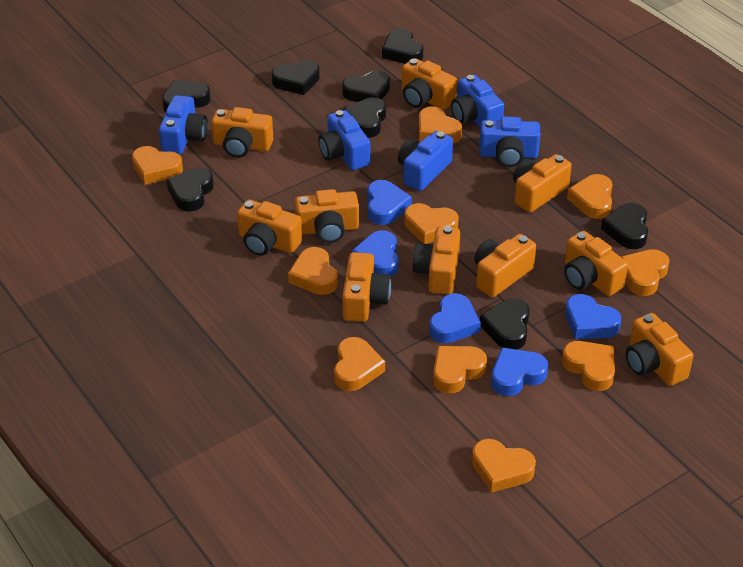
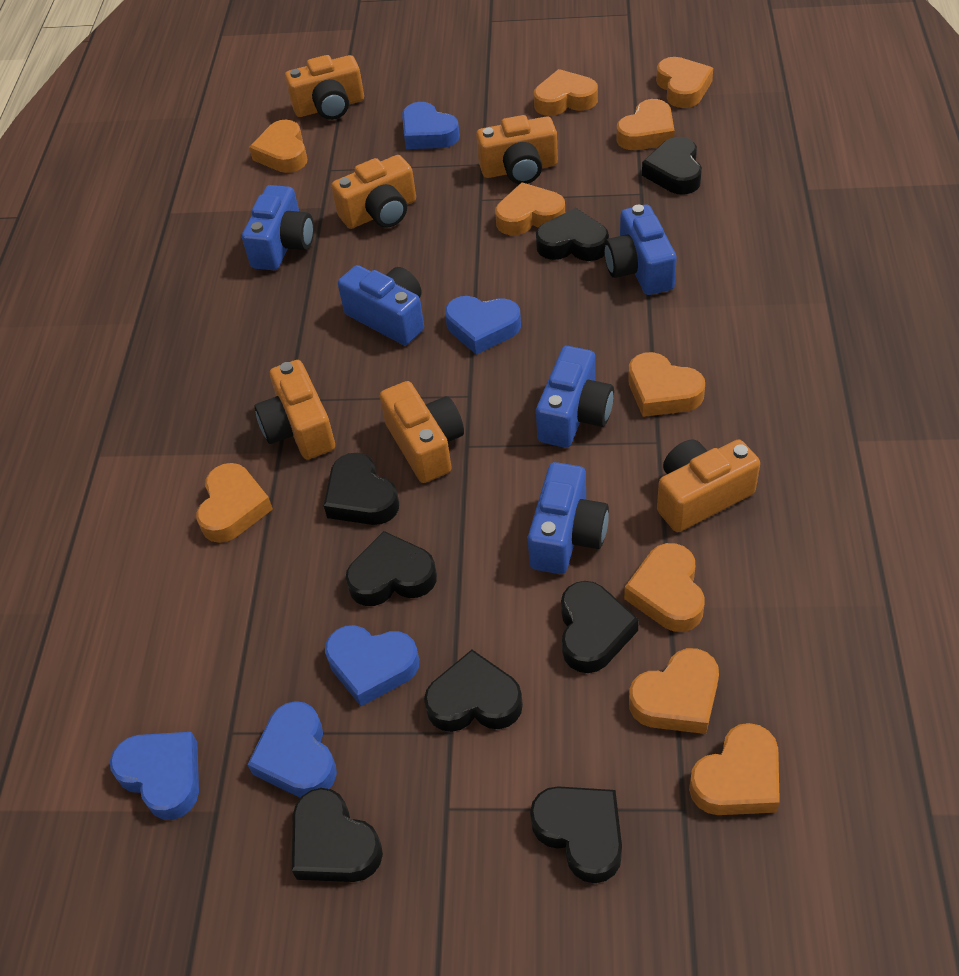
orange camera: [211,107,273,158] [237,199,302,256] [295,189,359,243] [342,252,391,322] [402,58,457,110] [412,226,460,294] [474,234,536,297] [513,154,572,213] [564,231,628,296] [626,313,693,386] = 10 -> [255,360,335,459] [285,55,364,120] [331,155,416,229] [380,381,464,483] [476,115,558,184] [657,439,760,532] = 6

